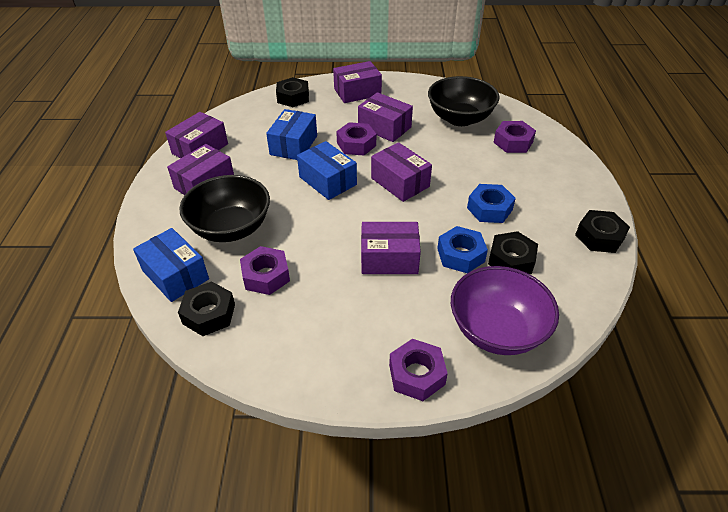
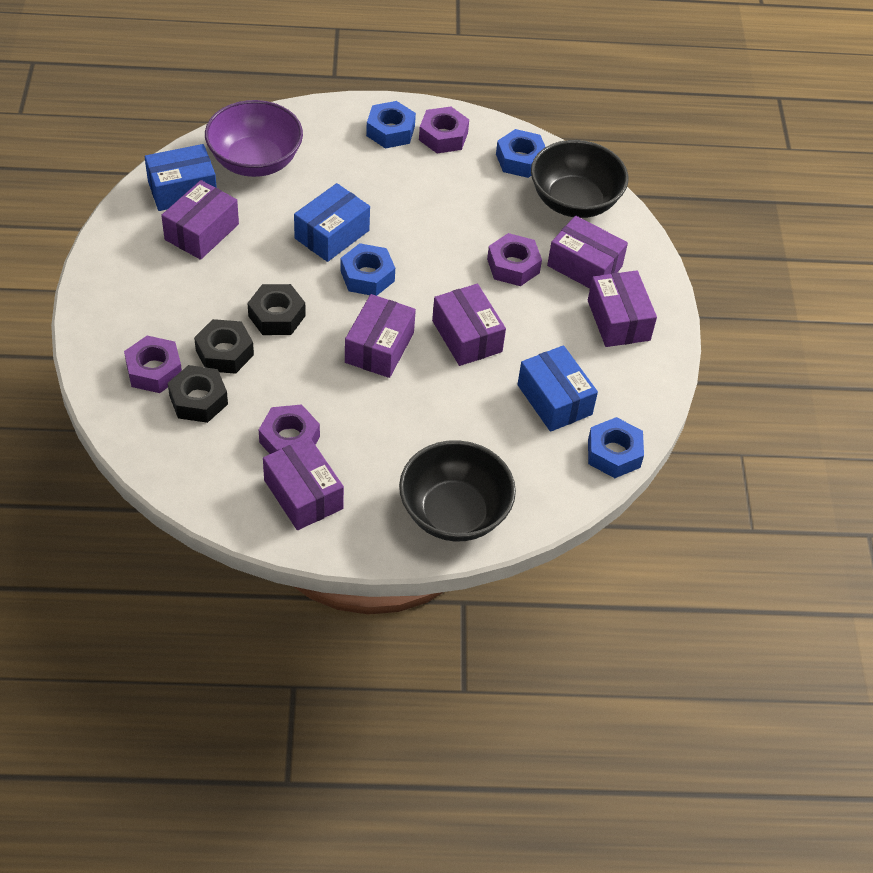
black nut: [178,281,235,336] [276,77,309,107] [488,231,538,274] [575,210,630,253] = 4 -> [168,365,228,423] [194,319,254,374] [247,284,306,335] = 3
blue nut: [437,226,488,273] [467,184,516,223] = 2 -> [341,243,395,296] [366,101,416,148] [496,129,545,178] [588,417,644,478] = 4

